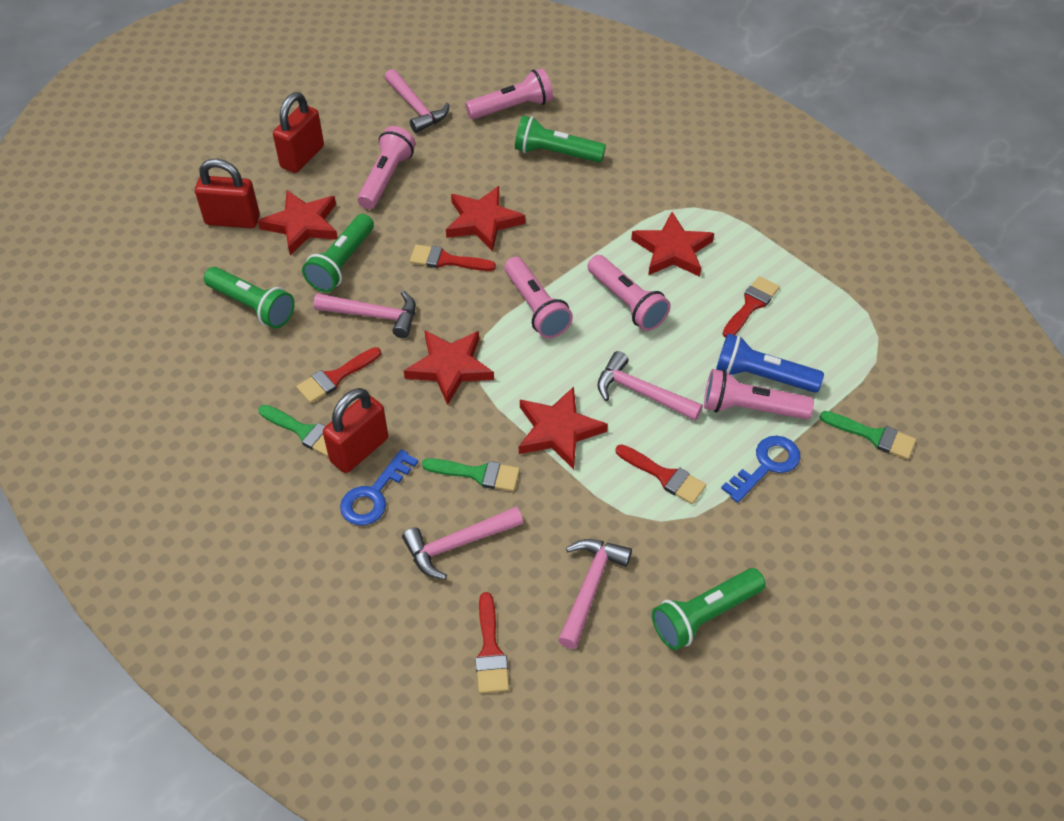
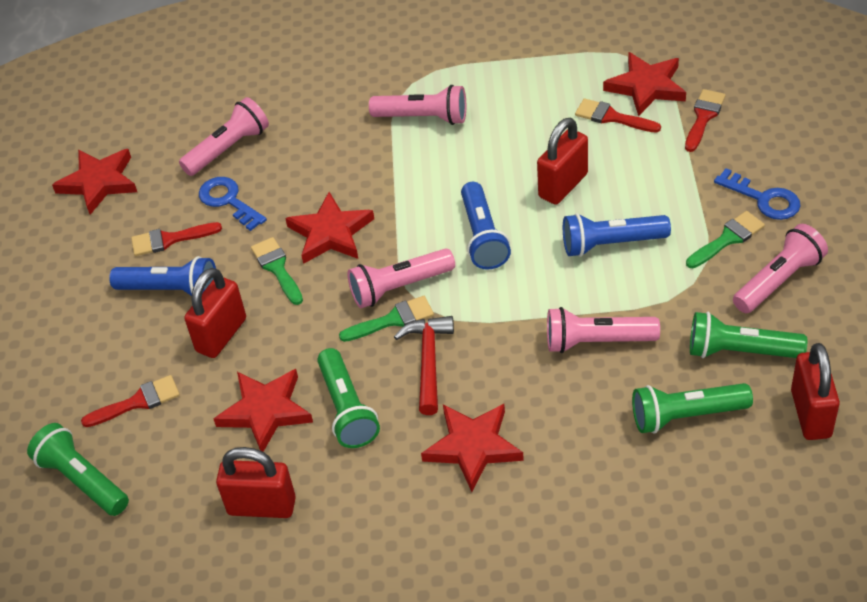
blue flashlight: [716,334,824,393] = 1 -> [109,256,216,296] [461,182,511,270] [563,213,671,257] = 3
pink hammer: [314,290,416,338] [385,69,449,133] [402,507,523,579] [558,539,632,649] [597,351,703,421] = 5 -> none = 0
red brush: [296,347,381,403] [410,245,496,271] [475,592,509,694] [616,444,706,504] [723,276,780,338] = 5 -> [81,375,180,427] [131,222,222,256] [575,98,661,133] [685,89,726,152] = 4
red hammer: none = 0 -> [394,316,454,415] = 1
red padlock: [195,159,260,228] [273,92,324,173] [323,388,388,473] = 3 -> [184,268,246,358] [216,447,296,518] [537,118,588,205] [791,343,840,440] = 4

